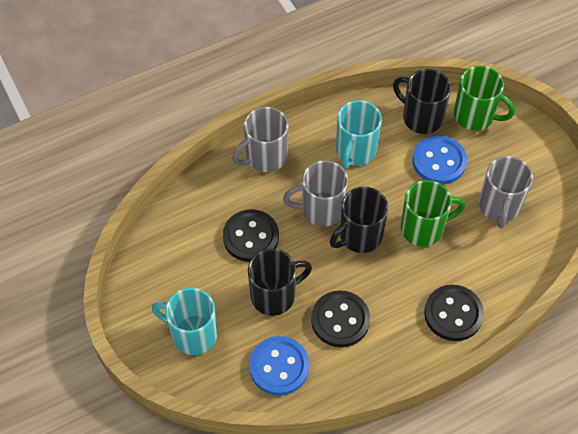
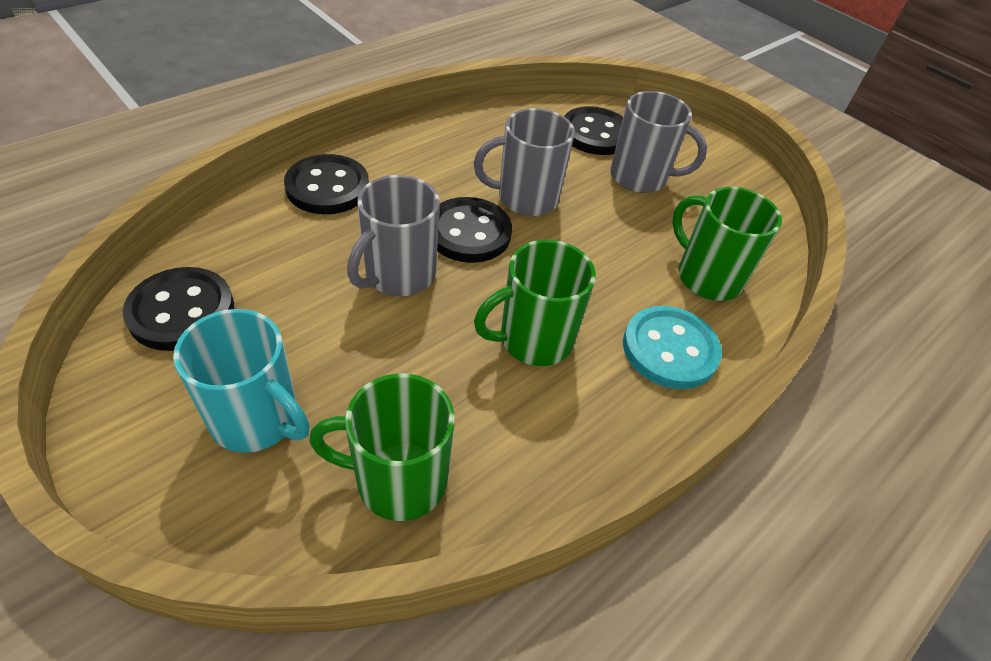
black button: [223,209,279,262] [311,290,370,347] [424,285,484,341] = 3 -> [123,267,234,351] [284,154,369,214] [437,197,512,263] [564,106,623,155] = 4
black mug: [248,249,312,316] [330,187,388,253] [393,69,451,134] = 3 -> none = 0
blue button: [249,336,309,396] [412,136,467,185] = 2 -> none = 0
green mug: [401,180,465,246] [454,66,515,131] = 2 -> [309,373,455,521] [474,240,596,366] [672,187,782,301] = 3
turquoise button: none = 0 -> [623,306,722,389] = 1
turquoise mug: [152,288,217,355] [336,100,382,169] = 2 -> [173,309,310,453] = 1

